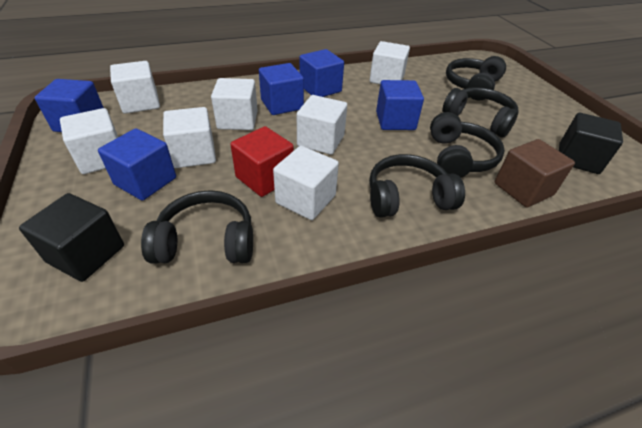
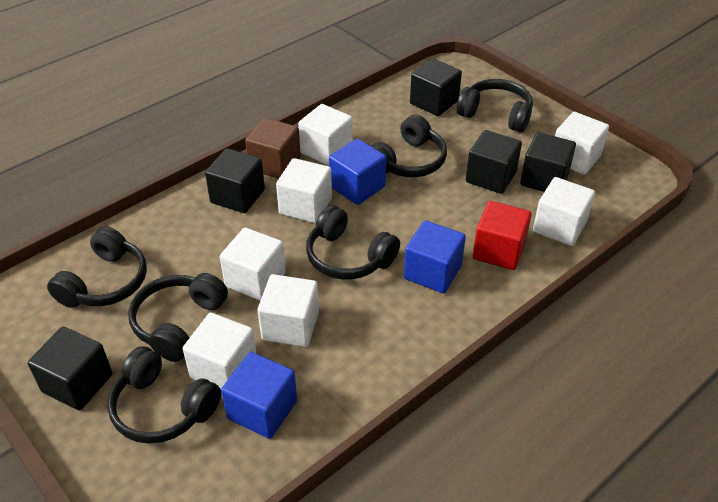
black cube: [19,193,124,282] [559,113,623,174] = 2 -> [28,327,113,411] [205,148,265,213] [410,58,462,116] [466,130,522,194] [520,132,576,192] = 5
black headphones: [141,190,253,264] [369,154,465,218] [430,112,505,178] [442,87,519,137] [446,56,506,101] = 5 -> [47,226,147,308] [107,346,221,444] [128,273,228,362] [306,205,400,280] [371,115,447,177] [457,79,533,132] = 6
blue cube: [35,79,104,132] [98,128,176,201] [259,63,304,115] [299,49,344,97] [376,80,424,130] = 5 -> [221,352,297,439] [329,139,386,205] [404,220,466,293] = 3

